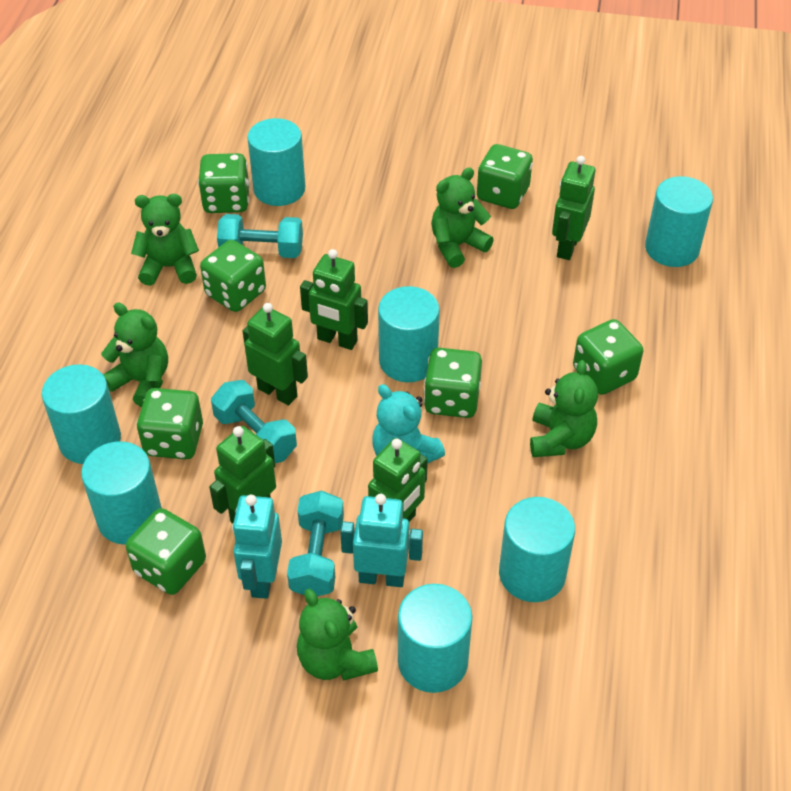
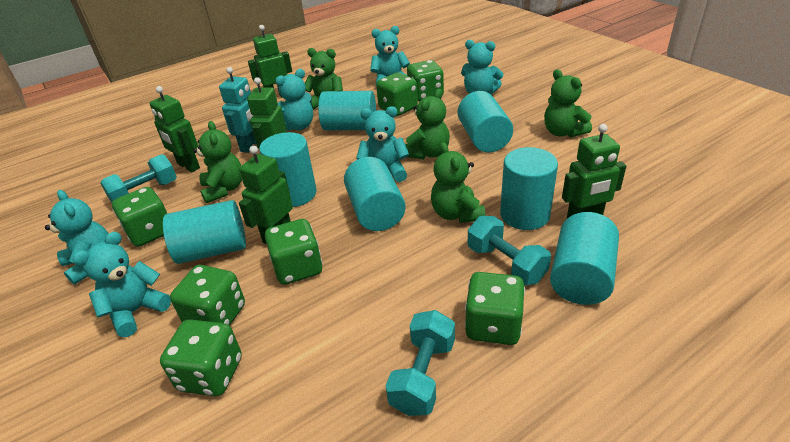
turquoise robot: [232,495,282,599] [340,494,423,587] = 2 -> [219,67,256,153] = 1
turquoise teddy bear: [372,384,445,463] = 1 -> [45,190,109,285] [72,231,171,337] [275,69,313,131] [356,106,409,182] [370,26,410,83] [461,40,503,94] = 6

